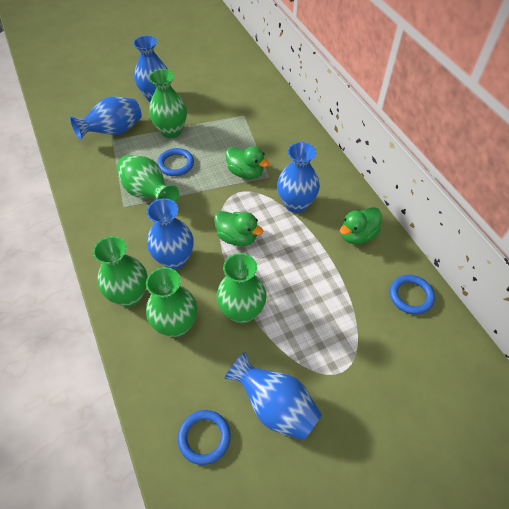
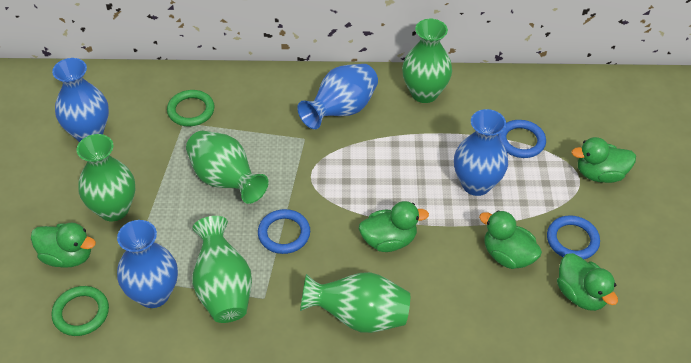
blue vase: [70,96,142,140] [133,35,168,102] [147,198,194,270] [224,352,322,441] [277,142,320,213] = 5 -> [52,58,109,142] [117,220,178,308] [297,64,378,129] [454,109,508,196] = 4
green duck: [214,211,263,246] [226,146,269,179] [340,207,381,244] = 3 -> [31,223,96,268] [359,201,429,252] [479,210,542,269] [557,253,618,311] [571,137,636,183] = 5
green ring: none = 0 -> [52,286,109,336] [167,90,215,126] = 2

